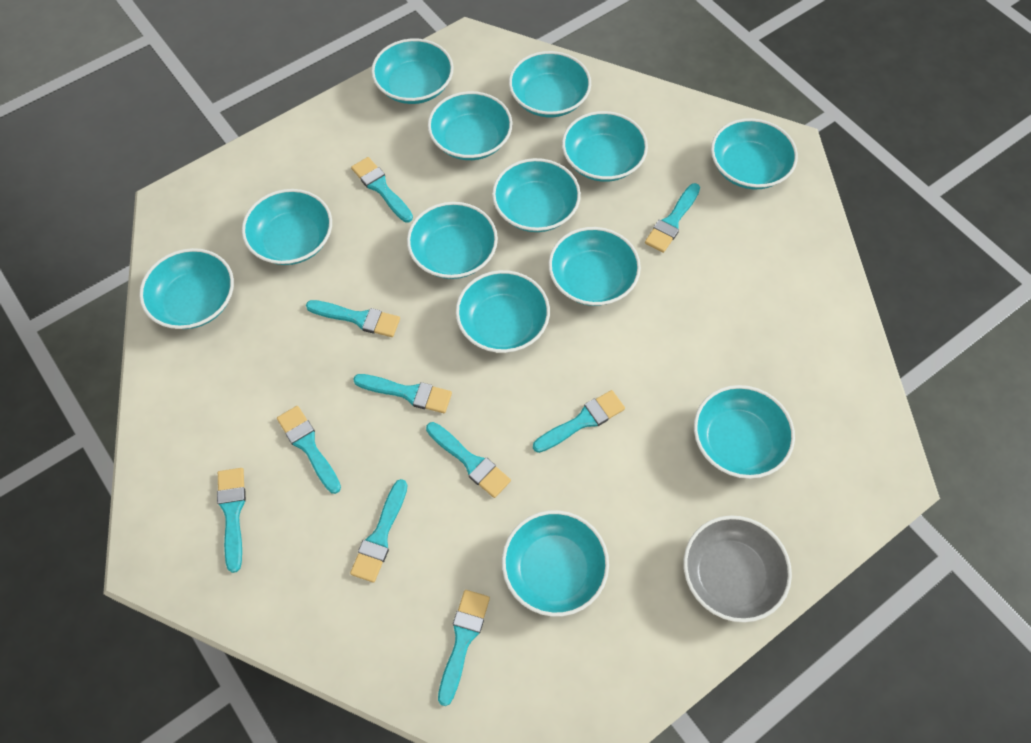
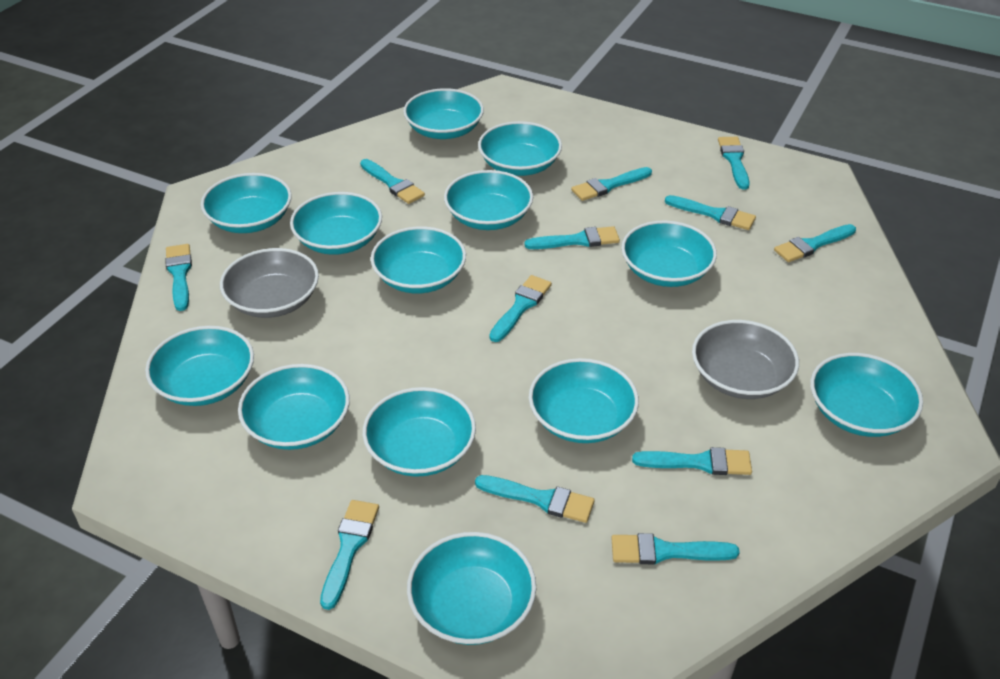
grey bowl: [684,515,792,623] = 1 -> [220,248,319,318] [692,320,799,399] = 2
turquoise brush: [217,468,246,573] [277,406,341,494] [306,300,400,337] [350,479,408,583] [351,157,413,222] [353,374,452,413] [426,422,511,498] [438,590,490,706] [533,390,625,453] [645,183,700,253] = 10 -> [165,244,192,311] [320,500,379,610] [360,159,425,204] [475,475,595,523] [489,275,552,342] [525,226,620,249] [571,167,652,201] [611,533,740,564] [632,447,752,475] [665,195,756,230] [718,137,750,190] [774,224,856,262] = 12

